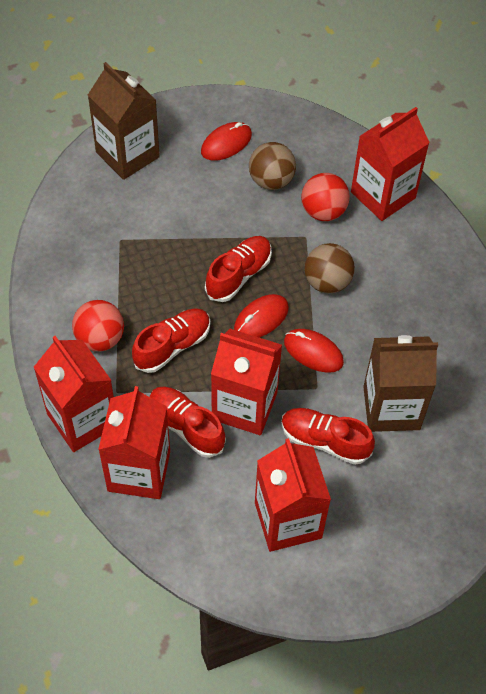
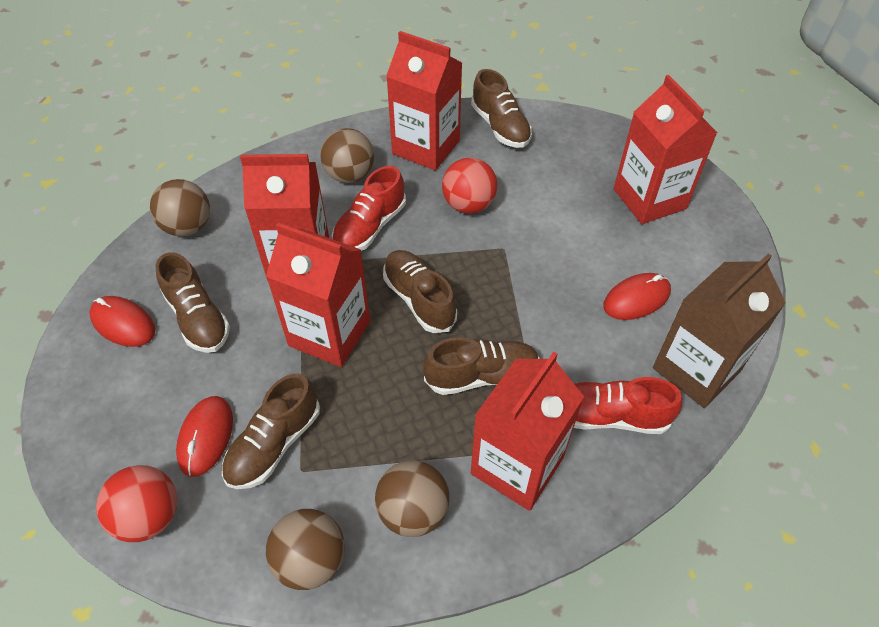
brown ball: [249,142,296,190] [305,243,355,294] = 2 -> [150,179,210,237] [266,509,345,590] [320,128,374,183] [375,460,449,537] = 4
brown carton: [88,62,160,180] [363,335,438,432] = 2 -> [653,254,786,408] = 1
brown shoe: none = 0 -> [155,252,230,353] [222,374,320,489] [383,250,457,333] [424,337,539,395] [471,69,532,148] = 5
red shoe: [132,308,210,373] [149,386,226,458] [205,236,272,302] [281,408,375,465] = 4 -> [332,166,406,251] [574,377,682,434] = 2

